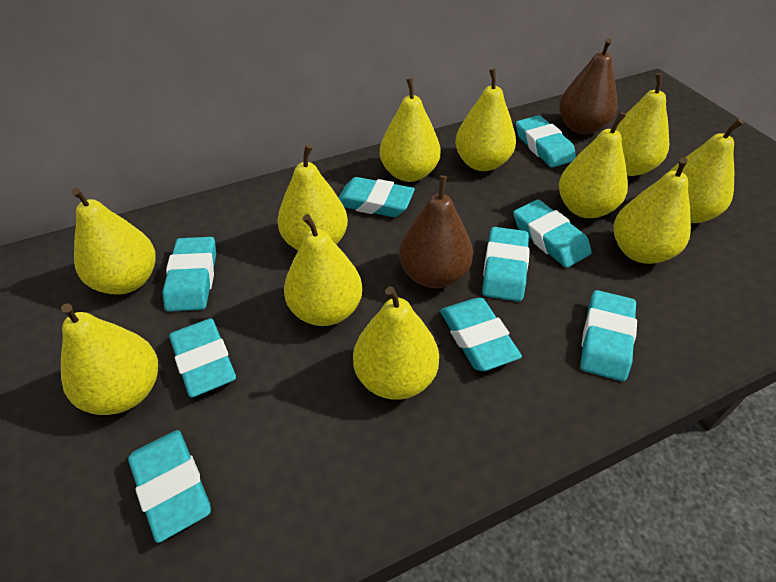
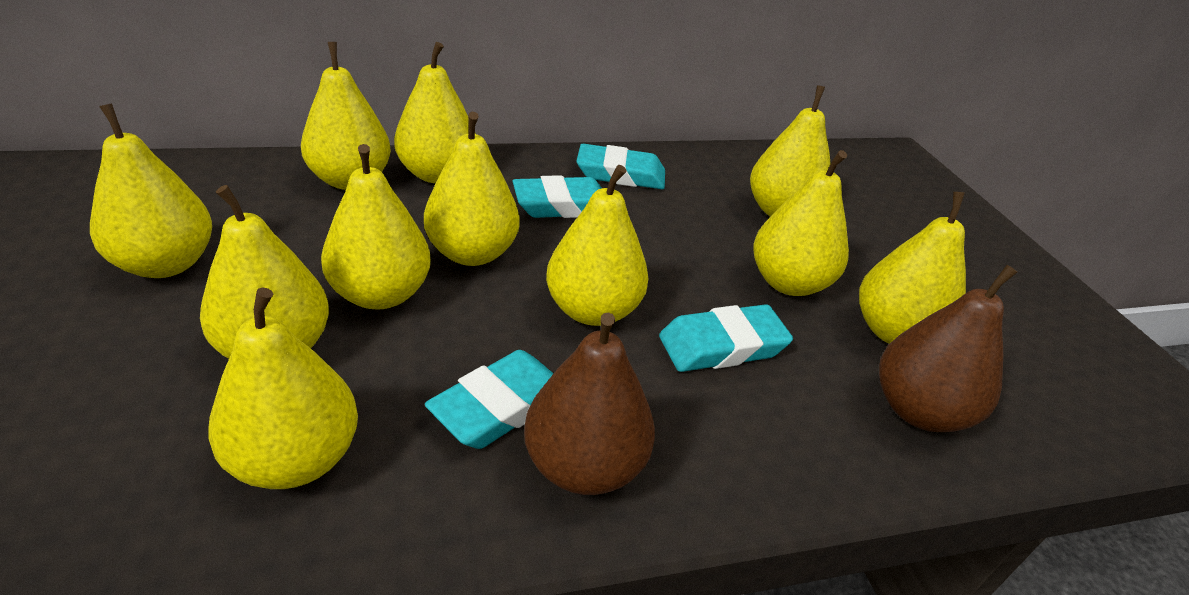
turquoise eraser: [128,430,211,543] [162,237,216,312] [169,318,236,398] [338,177,415,217] [440,298,522,371] [482,227,530,302] [513,199,592,268] [516,115,576,168] [580,290,637,381] = 9 -> [425,350,554,449] [512,175,602,218] [576,144,665,189] [659,304,793,372] = 4

